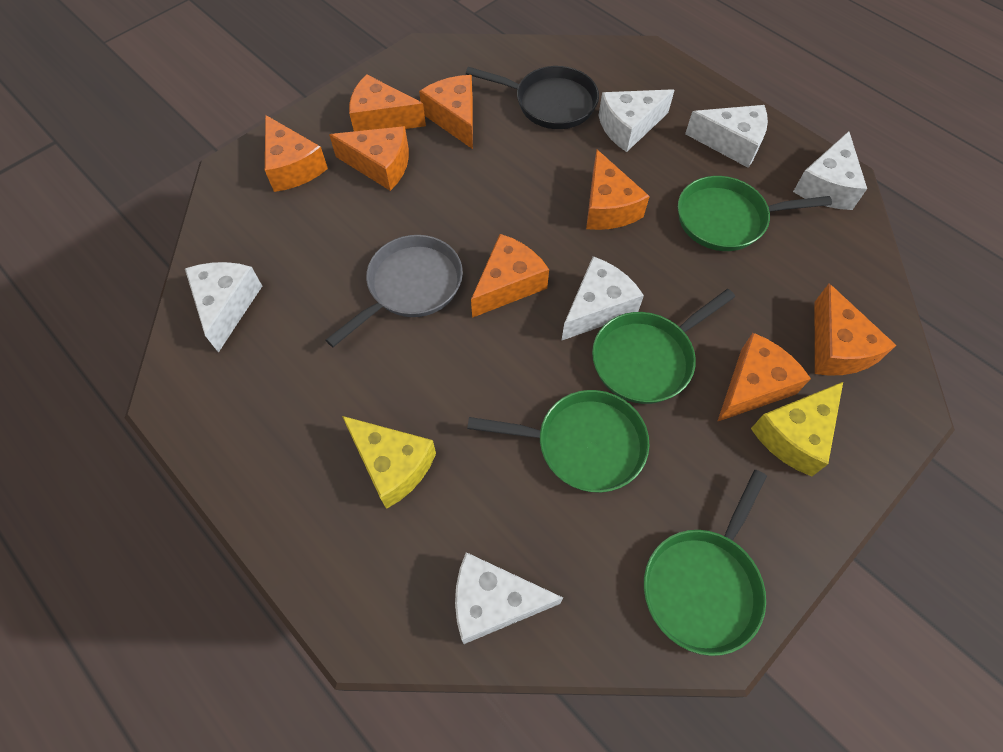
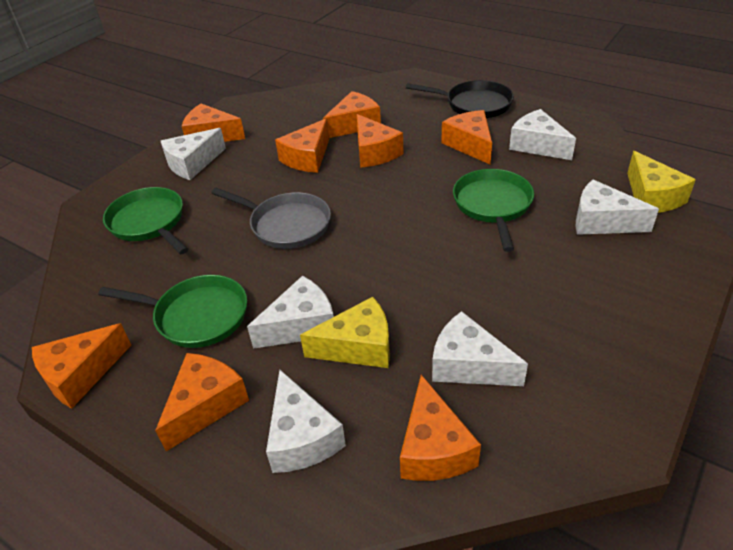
green pan: [467,390,650,493] [592,289,735,404] [644,470,767,656] [678,176,832,251] = 4 -> [98,275,247,348] [103,187,188,254] [453,169,534,252] = 3

